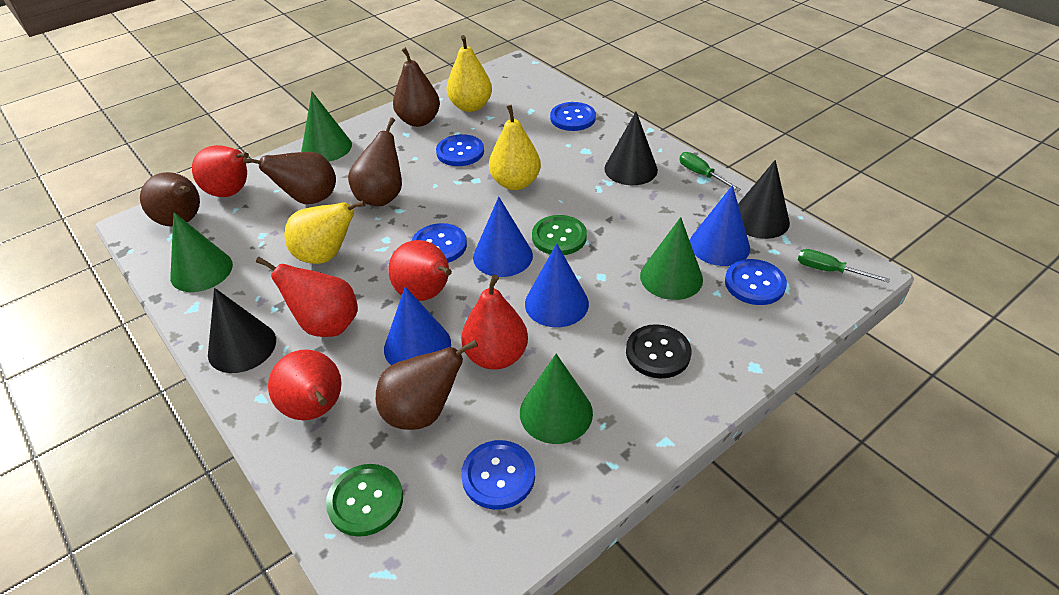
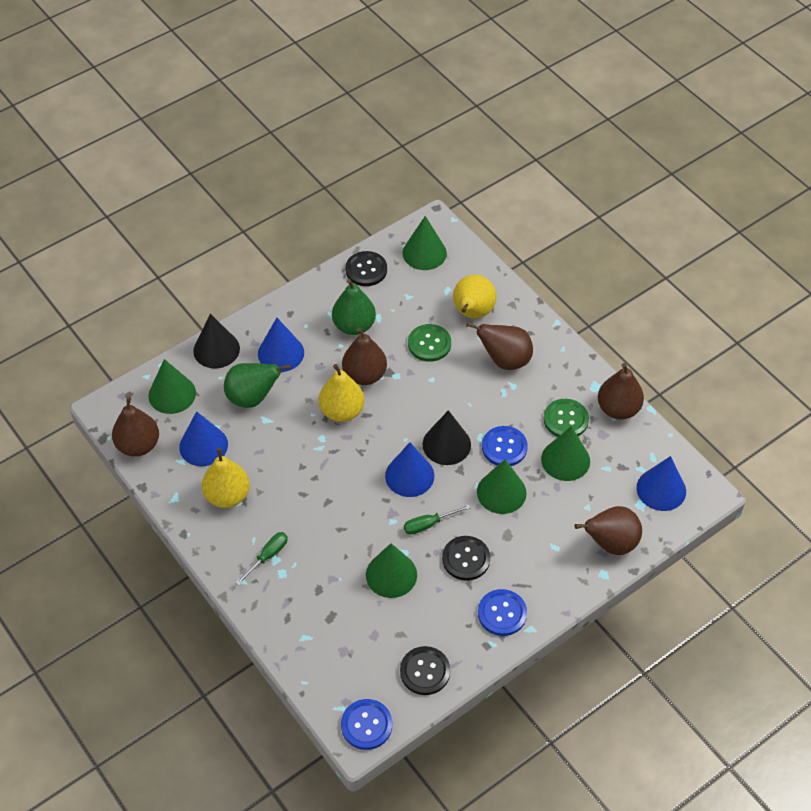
black button: [626,324,691,378] = 1 -> [345,251,387,286] [400,646,450,695] [442,536,490,581] = 3
black cone: [208,288,276,373] [604,112,658,185] [738,160,790,239] = 3 -> [193,314,240,368] [422,410,471,465] = 2
blue button: [412,223,467,263] [436,134,484,166] [461,440,535,510] [550,102,596,131] [725,259,787,305] = 5 -> [341,699,392,750] [478,589,527,636] [482,426,528,466] = 3
green cone: [170,212,233,292] [301,92,352,162] [520,354,593,444] [640,217,703,300] = 4 -> [148,359,196,414] [366,543,417,598] [403,216,447,270] [477,459,527,514] [541,426,590,481] = 5
green pear: none = 0 -> [224,363,291,408] [332,279,376,335] = 2
red pear: [192,145,249,197] [256,257,358,337] [268,349,342,420] [388,240,452,301] [461,275,528,370] = 5 -> none = 0

